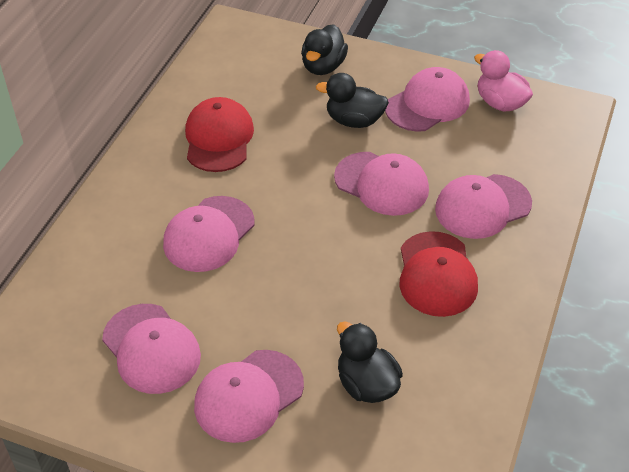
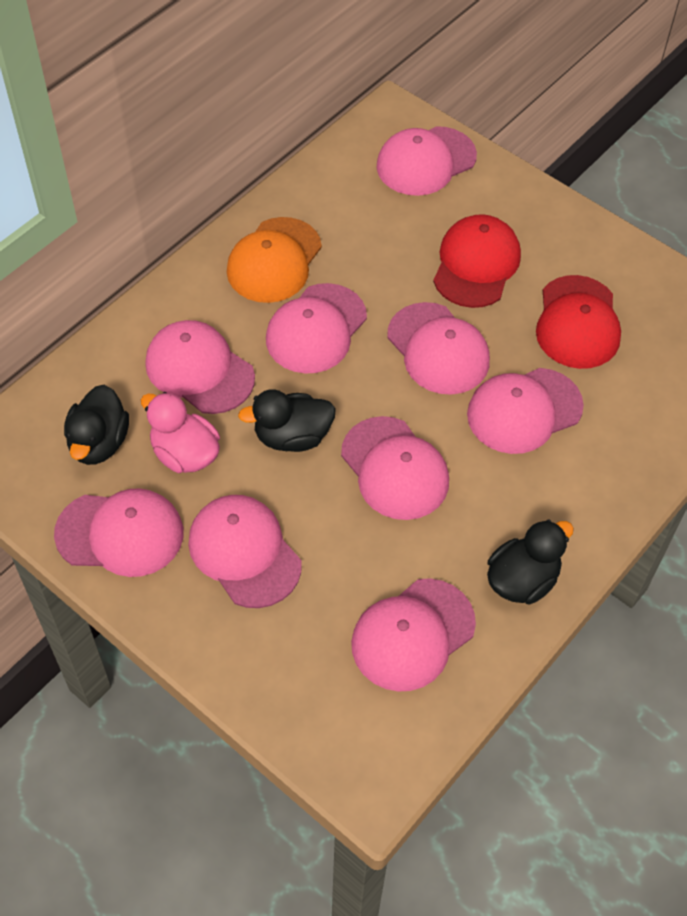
orange cap: none = 0 -> [227,217,322,303] = 1
pink cap: [102,304,201,394] [163,196,254,272] [194,350,304,443] [334,152,429,216] [385,67,470,132] [435,174,532,239] = 6 -> [54,488,183,577] [145,320,255,414] [188,495,301,608] [266,283,367,374] [341,416,449,520] [351,578,476,692] [376,126,477,196] [387,302,490,395] [467,368,584,454] = 9

